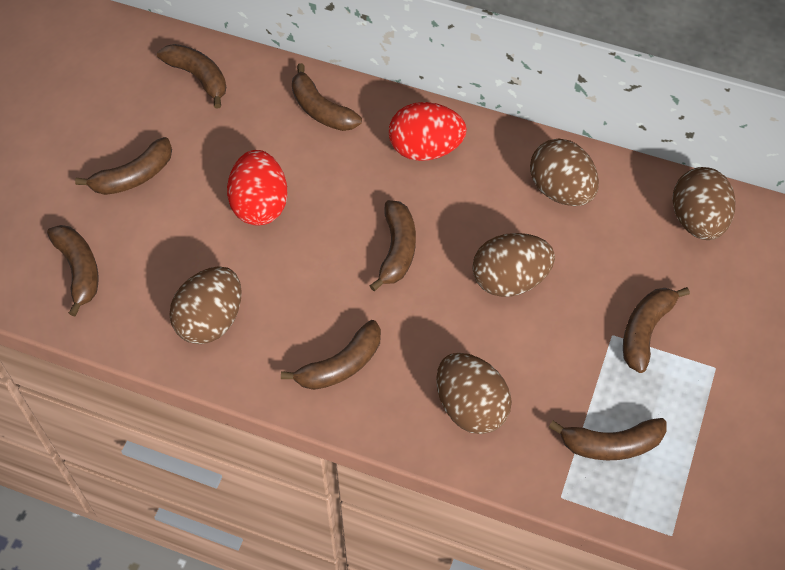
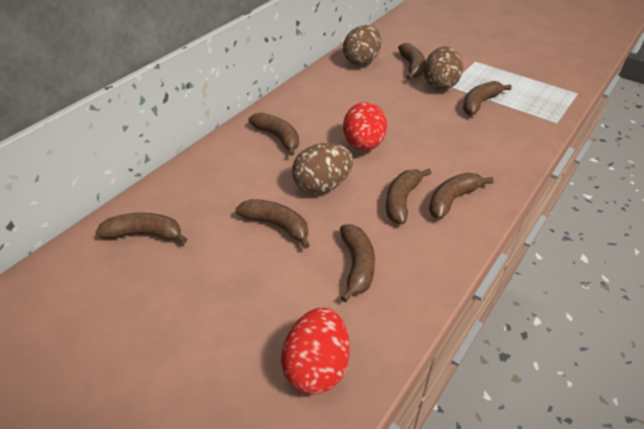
brown egg: [169,266,242,344] [436,353,512,434] [472,233,555,297] [530,138,599,206] [672,167,735,240] = 5 -> [292,143,353,194] [343,25,381,66] [424,46,463,90] = 3

